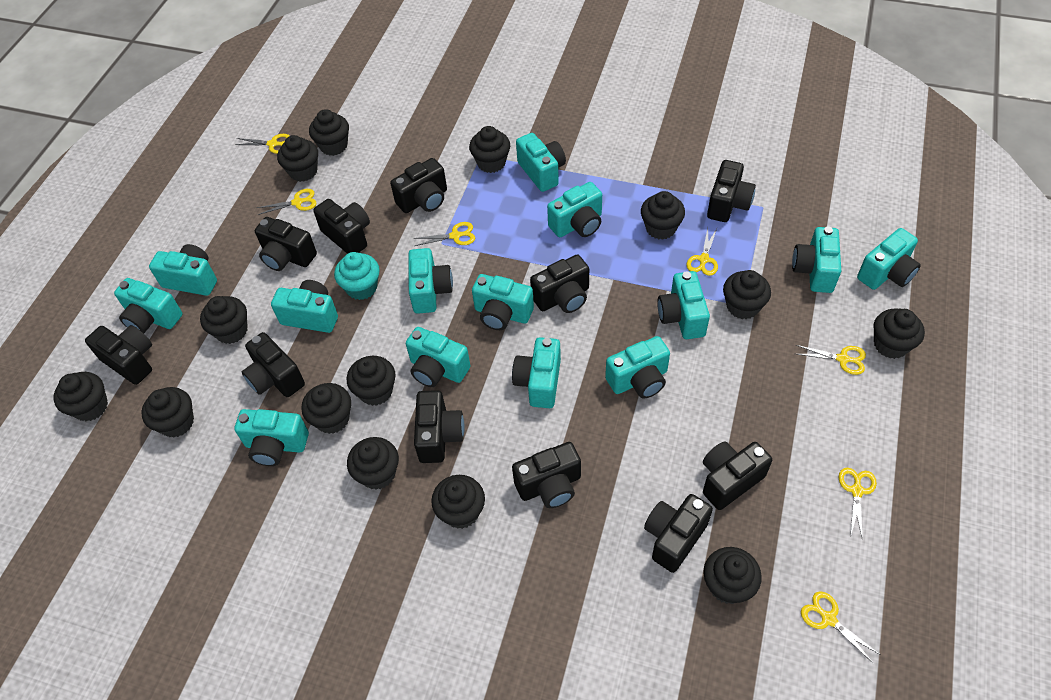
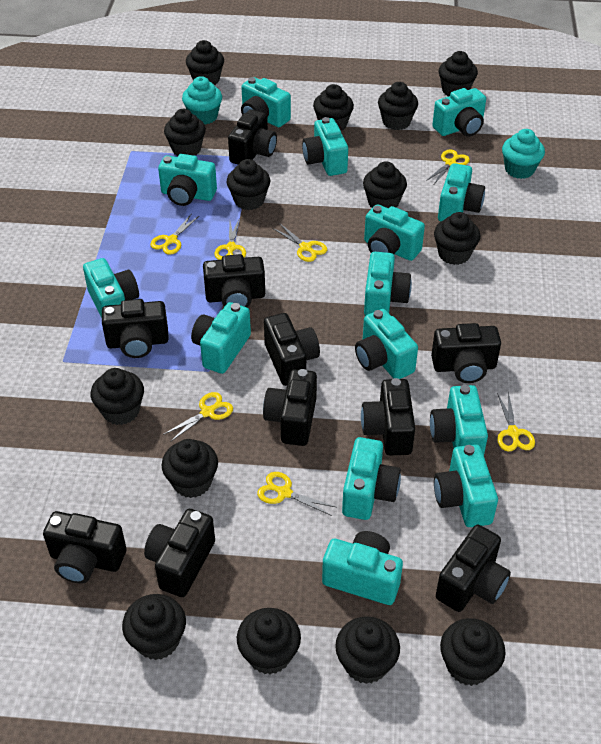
black camera: [85,325,152,385] [242,332,305,397] [255,217,317,271] [313,199,370,254] [390,158,447,213] [414,390,465,463] [512,442,581,508] [530,254,589,313] [644,494,713,573] [703,442,772,510] [707,160,756,222] = 11 -> [43,511,127,583] [102,299,169,358] [144,509,215,597] [203,254,265,307] [228,109,277,165] [263,369,317,446] [264,313,320,386] [361,378,415,455] [431,323,501,383] [436,525,511,612] = 10
turquoise cupcake: [334,252,380,300] = 1 -> [182,76,222,124] [502,129,545,179] = 2

